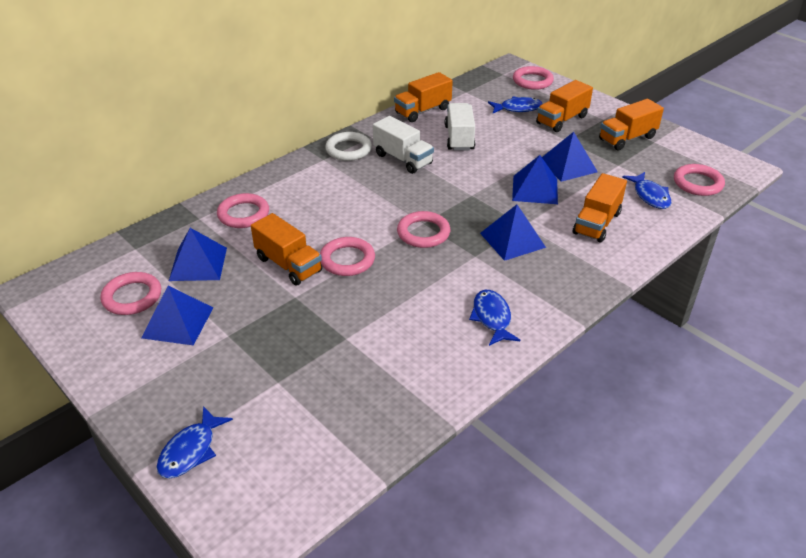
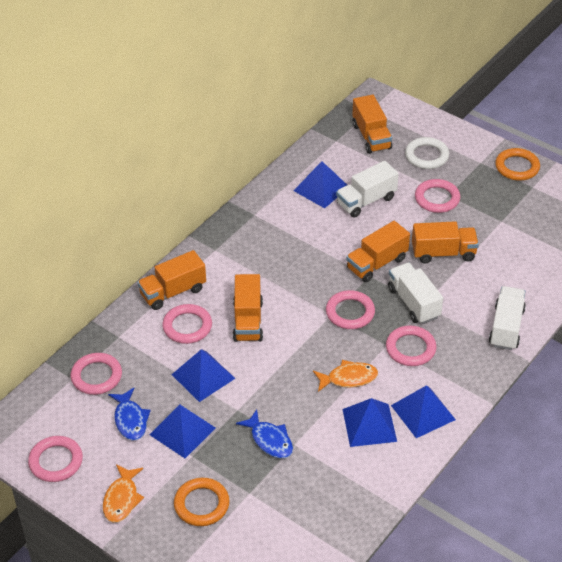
blue fish: [157,406,233,479] [469,290,520,346] [488,96,543,113] [622,172,671,209] = 4 -> [108,388,151,440] [236,410,293,458] = 2
orange fish: none = 0 -> [103,464,144,523] [313,360,378,392] = 2
orange ring: none = 0 -> [174,478,230,526] [495,148,540,181] = 2
white truck: [373,116,434,174] [445,103,475,151] = 2 -> [336,161,399,218] [388,263,443,324] [489,286,526,350] = 3

